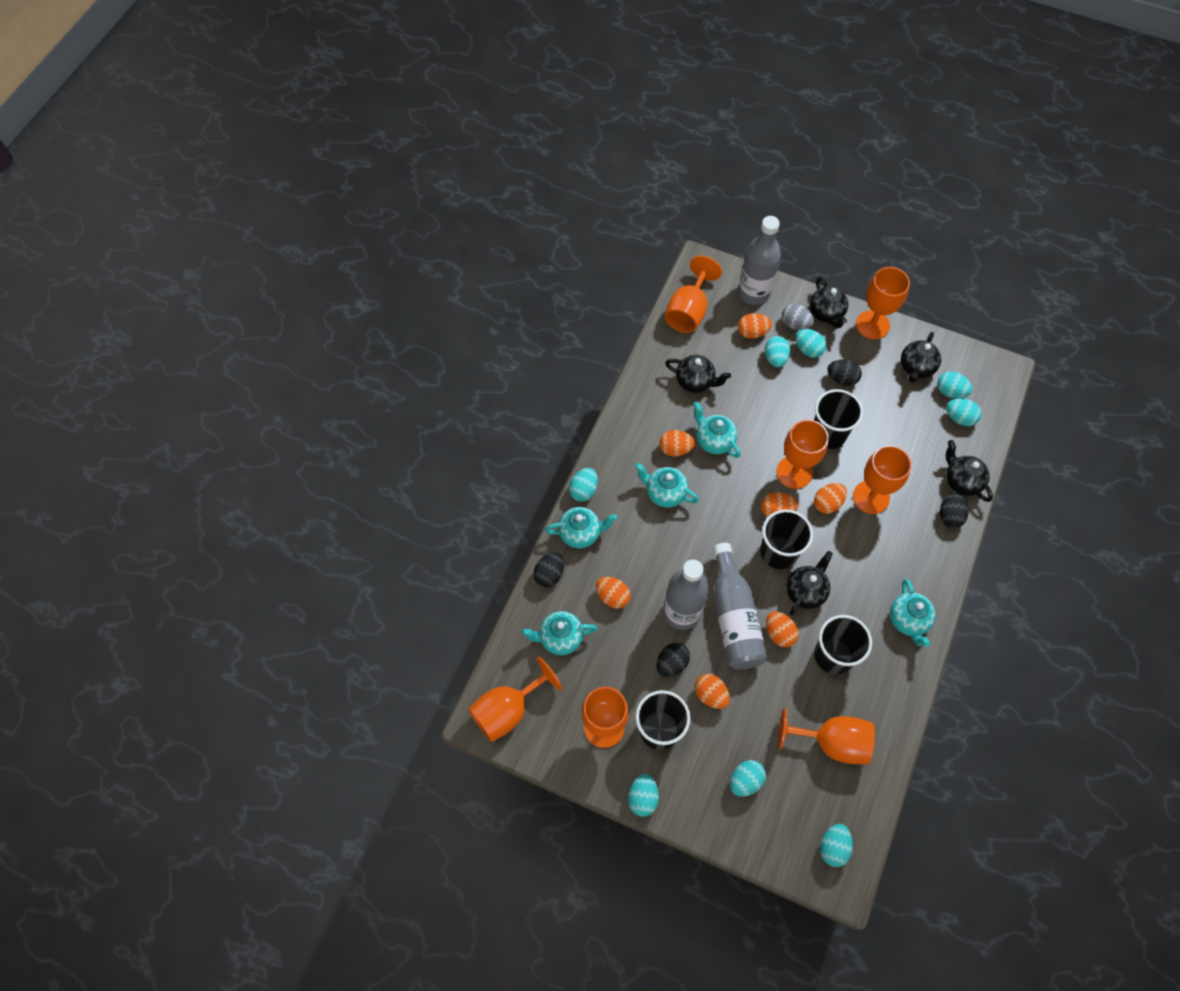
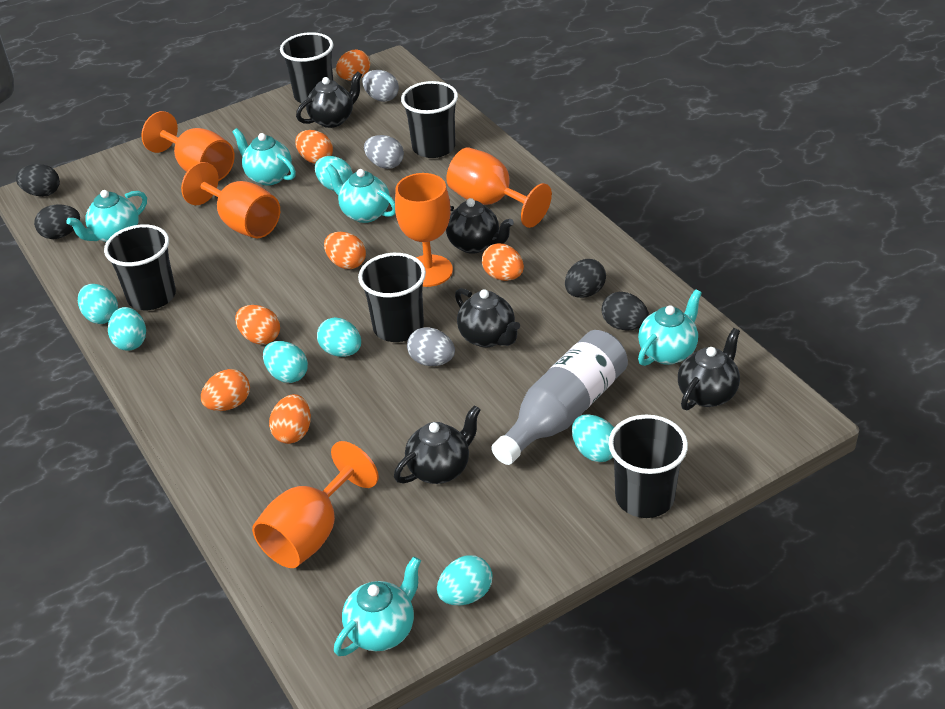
black cup: [636,690,690,750] [760,509,813,569] [814,389,863,449] [814,615,872,674] = 4 -> [104,224,176,310] [280,32,334,103] [358,253,426,342] [401,81,458,158] [608,415,688,518] = 5
grey bottle: [663,559,708,630] [713,543,767,670] [738,216,781,305] = 3 -> [491,330,628,465] = 1
grey egg: [782,304,814,330] = 1 -> [362,70,399,102] [364,135,404,169] [407,327,455,366] = 3
orange goblet: [468,657,562,742] [582,687,629,748] [665,256,722,333] [776,419,829,489] [778,708,875,765] [853,445,912,514] [856,267,910,339] = 7 -> [141,111,235,181] [181,162,280,238] [252,441,379,568] [395,173,453,287] [446,147,552,228] = 5
turquoise egg: [569,468,598,502] [628,774,659,817] [730,760,766,797] [765,336,790,367] [795,329,826,358] [820,824,853,867] [937,371,972,399] [946,398,982,426] = 8 -> [78,284,118,324] [108,307,146,351] [263,341,308,383] [315,156,353,191] [317,317,361,357] [437,555,493,605] [572,414,614,462] = 7

